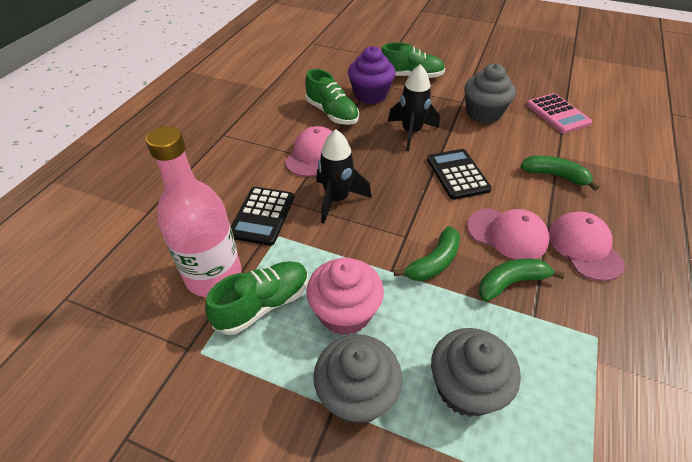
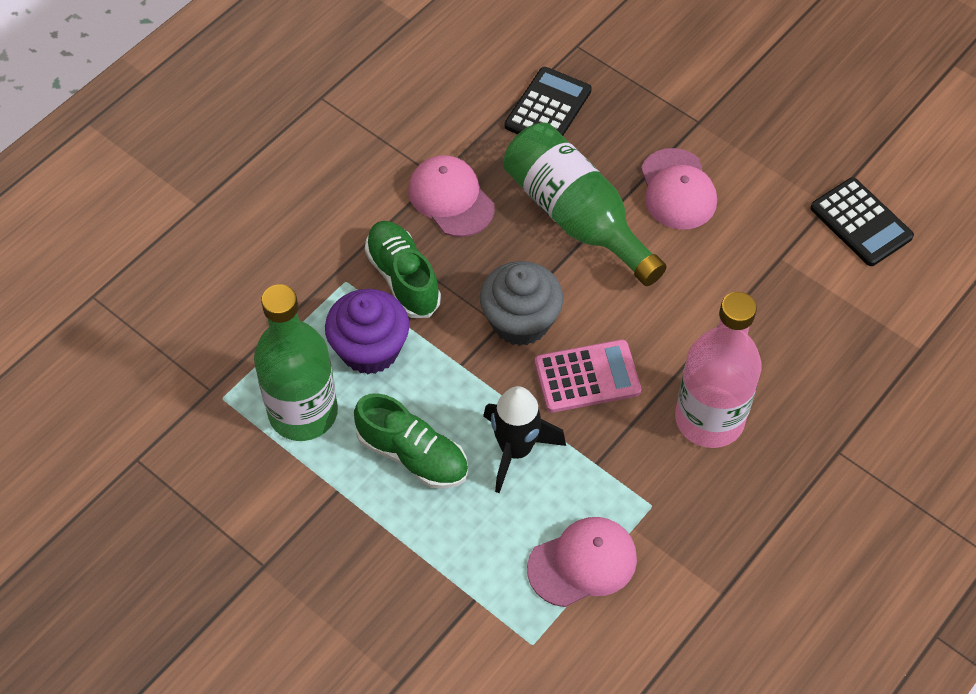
black rocket: [316,129,372,224] [388,64,440,151] = 2 -> [483,386,566,493] = 1
green banana: [394,226,460,281] [478,259,565,302] [521,156,599,191] = 3 -> none = 0
green bottle: none = 0 -> [254,284,338,441] [503,123,667,286] = 2
green shoe: [205,261,309,335] [305,69,359,125] [381,42,445,78] = 3 -> [354,393,468,489] [365,221,441,318] = 2
grey cupcake: [313,334,402,424] [431,328,521,417] [464,64,516,124] = 3 -> [480,261,563,346] = 1
pink cupcake: [306,257,384,335] = 1 -> none = 0

